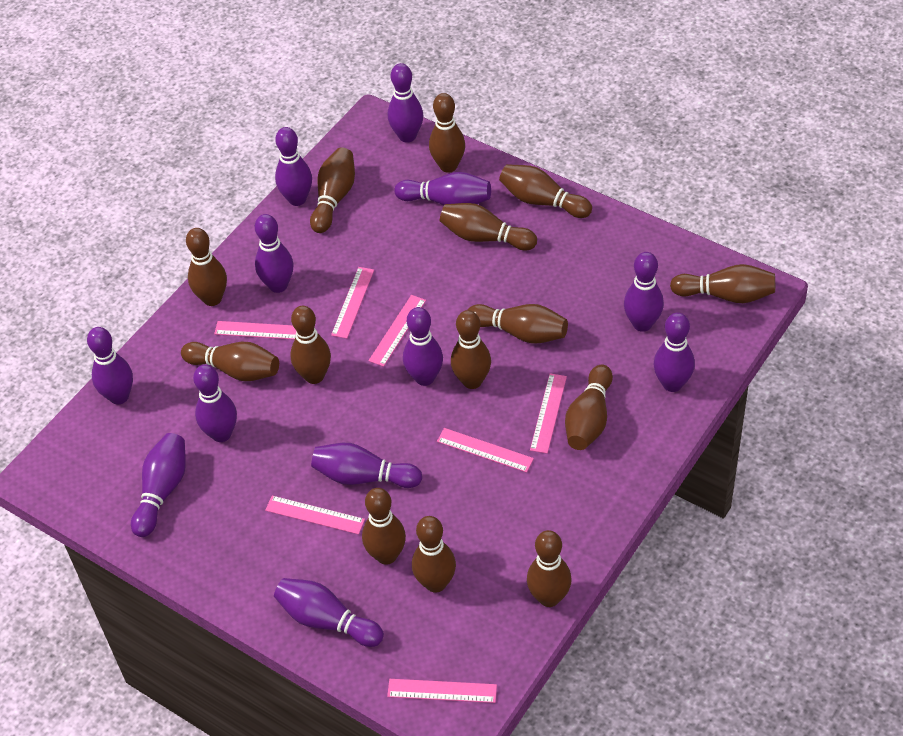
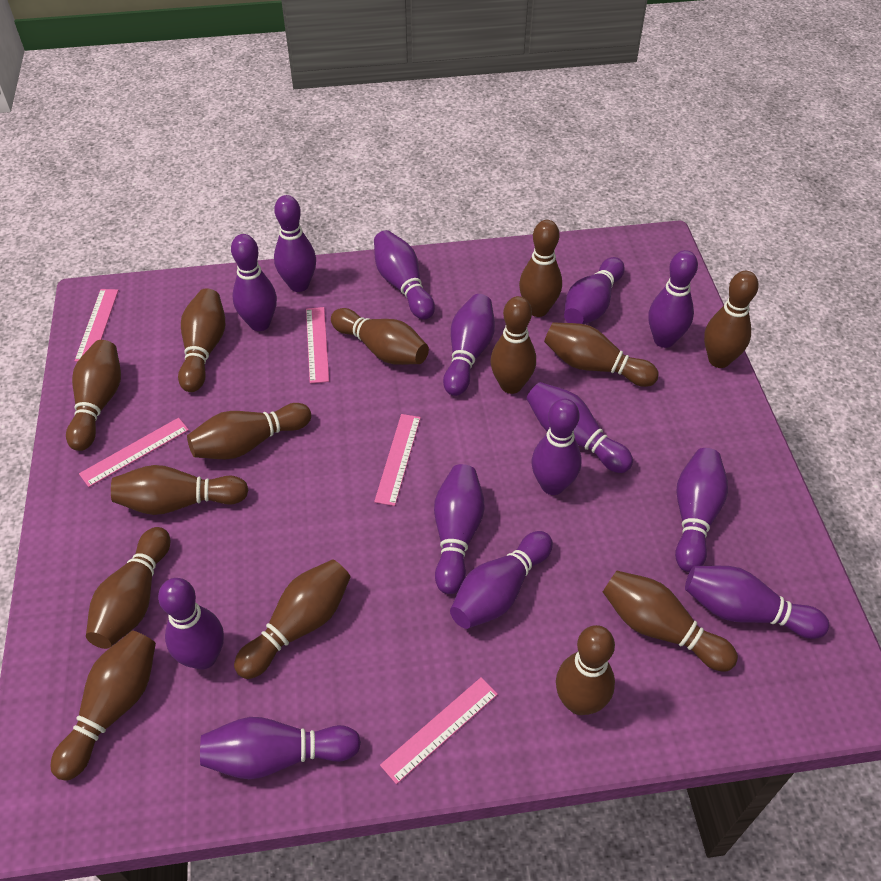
pink ruler: [214,321,296,340] [265,496,365,534] [331,267,374,339] [369,295,426,367] [387,679,497,703] [437,428,534,473] [530,374,567,454] = 7 -> [75,289,119,362] [79,418,189,487] [306,307,329,384] [374,414,421,506] [380,677,498,784] = 5
purple bowling pin: [87,327,133,405] [131,433,186,537] [193,365,237,442] [255,214,294,293] [274,578,384,647] [275,127,312,206] [311,443,422,488] [388,63,423,143] [394,172,491,205] [403,307,443,386] [624,252,664,332] [653,312,695,392] = 12 -> [158,578,224,670] [200,717,361,780] [231,234,277,331] [274,195,316,292] [374,230,435,319] [434,464,485,594] [443,294,495,396] [450,531,553,629] [527,382,633,473] [531,399,582,495] [564,257,625,324] [649,250,698,348] [675,448,728,572] [685,566,829,639] = 14

